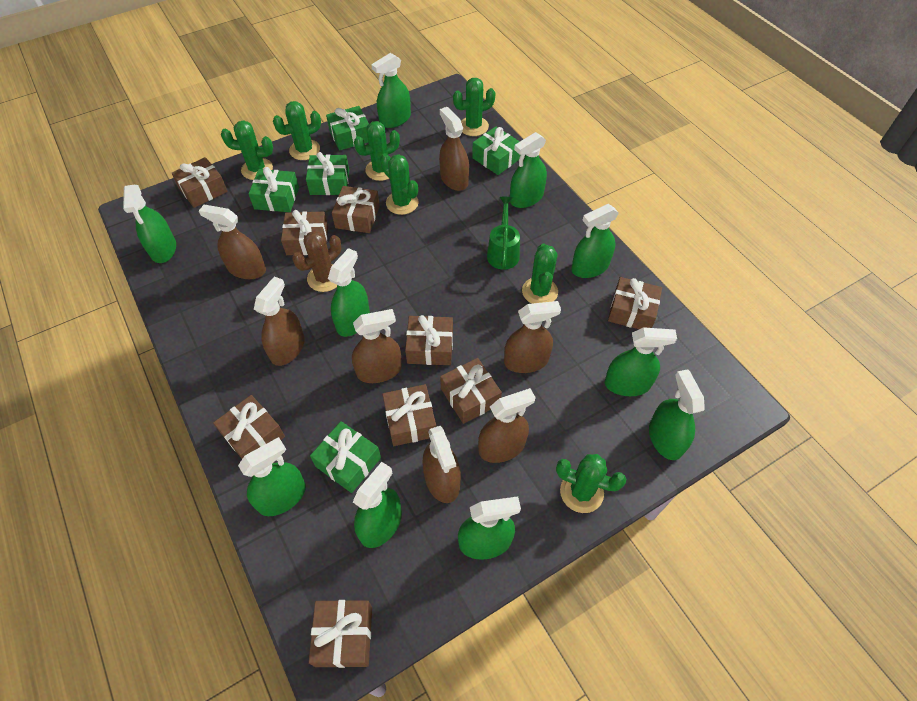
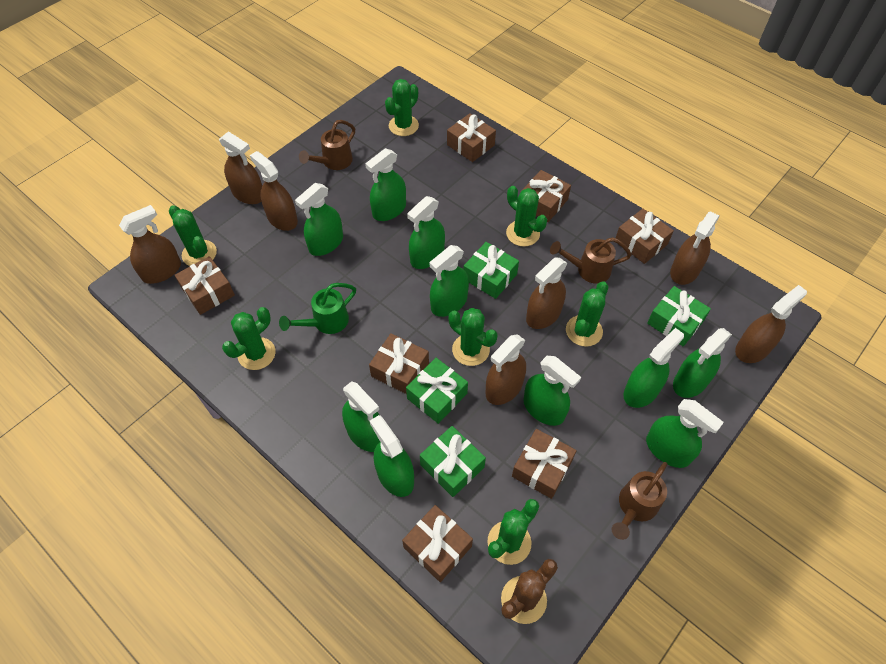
brown gift: [171,157,228,208] [213,395,285,459] [281,210,328,255] [309,600,372,668] [332,186,380,233] [382,384,436,446] [405,315,453,365] [440,358,502,424] [608,277,662,329] = 9 -> [175,256,235,315] [369,333,429,394] [402,505,473,582] [447,113,496,162] [512,429,577,499] [523,170,571,222] [616,209,674,264] = 7
brown watering can: none = 0 -> [299,120,355,170] [550,237,631,284] [612,462,667,540] = 3
green gift: [248,167,299,212] [306,152,349,195] [310,421,381,493] [326,106,369,151] [472,126,520,175] = 5 -> [406,358,468,424] [420,426,486,497] [464,242,519,299] [647,286,711,347] = 4

